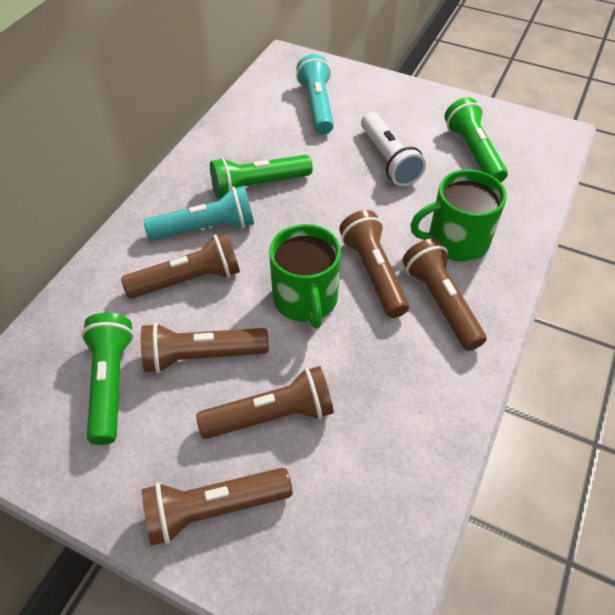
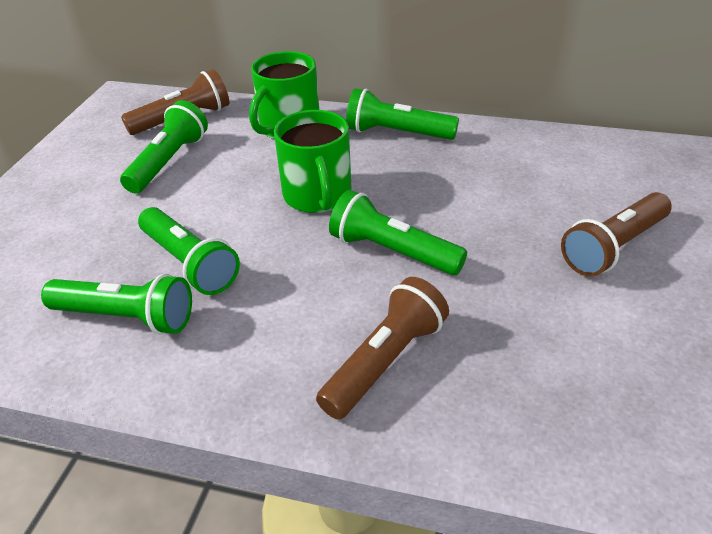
brown flashlight: [121,233,240,299] [141,323,269,373] [142,468,292,546] [196,366,334,439] [339,210,409,318] [402,238,487,351] = 6 -> [121,69,229,135] [316,277,449,419] [561,192,672,277] = 3
green flashlight: [81,313,134,445] [210,155,312,199] [444,97,508,182] = 3 -> [41,274,192,335] [120,100,208,194] [138,207,240,295] [329,190,467,275] [346,88,459,140] = 5
turquoise flashlight: [144,186,254,241] [296,54,334,135] = 2 -> none = 0
white flashlight: [361,112,426,186] = 1 -> none = 0

